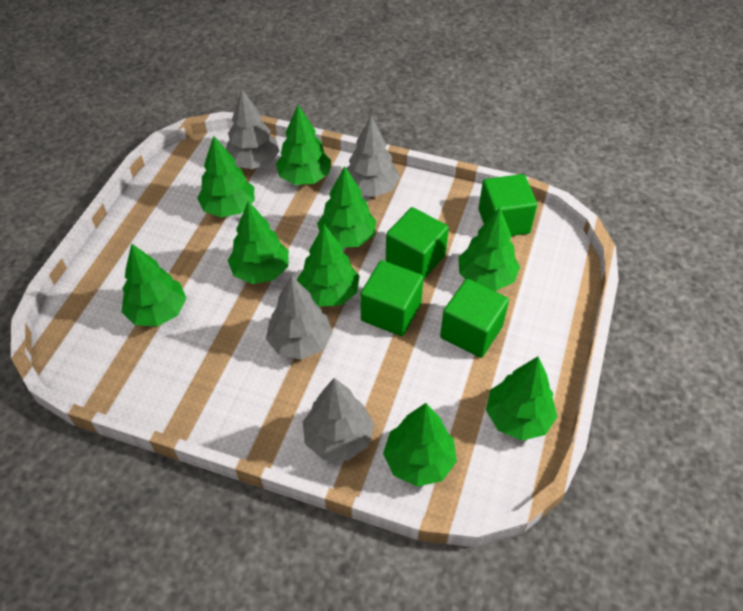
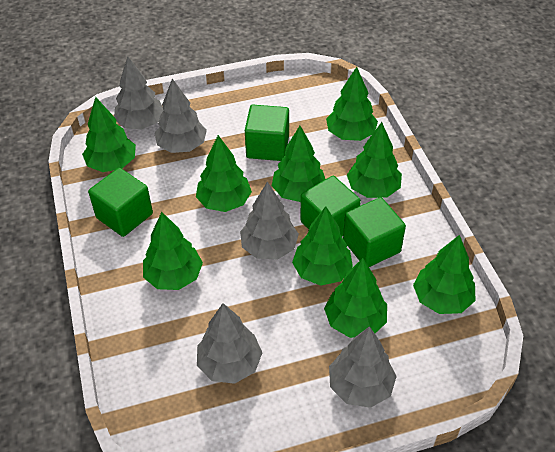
grey tree: [226,89,279,169] [266,275,332,360] [303,378,374,461] [347,116,400,197] = 4 -> [114,56,163,129] [154,79,207,153] [197,303,262,384] [240,182,299,259] [329,326,397,408] = 5

